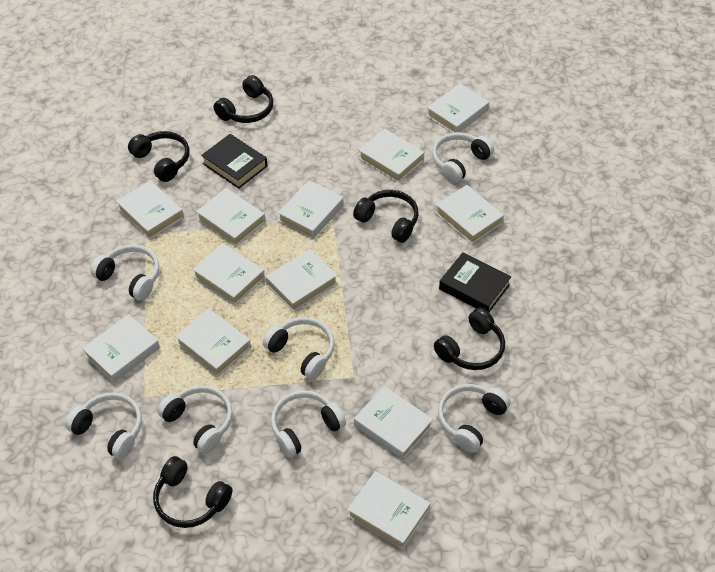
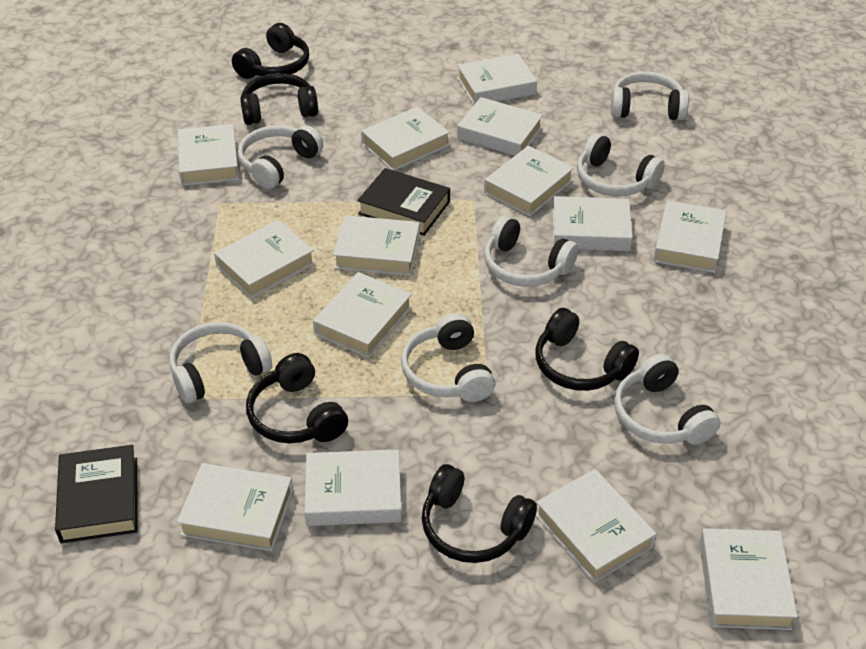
white book: [82,314,160,383] [116,180,184,240] [175,309,251,377] [192,243,265,305] [196,188,265,246] [266,249,338,312] [278,180,343,239] [347,471,430,550] [354,386,433,460] [359,129,424,183] [427,83,489,133] [435,185,504,244] = 12 -> [177,463,293,551] [178,124,239,186] [214,220,315,299] [304,449,402,526] [313,272,412,358] [333,215,420,276] [361,107,450,171] [457,54,537,105] [457,97,543,156] [484,146,574,217] [536,469,657,583] [553,196,633,251] [653,200,726,273] [699,528,798,630] = 14

